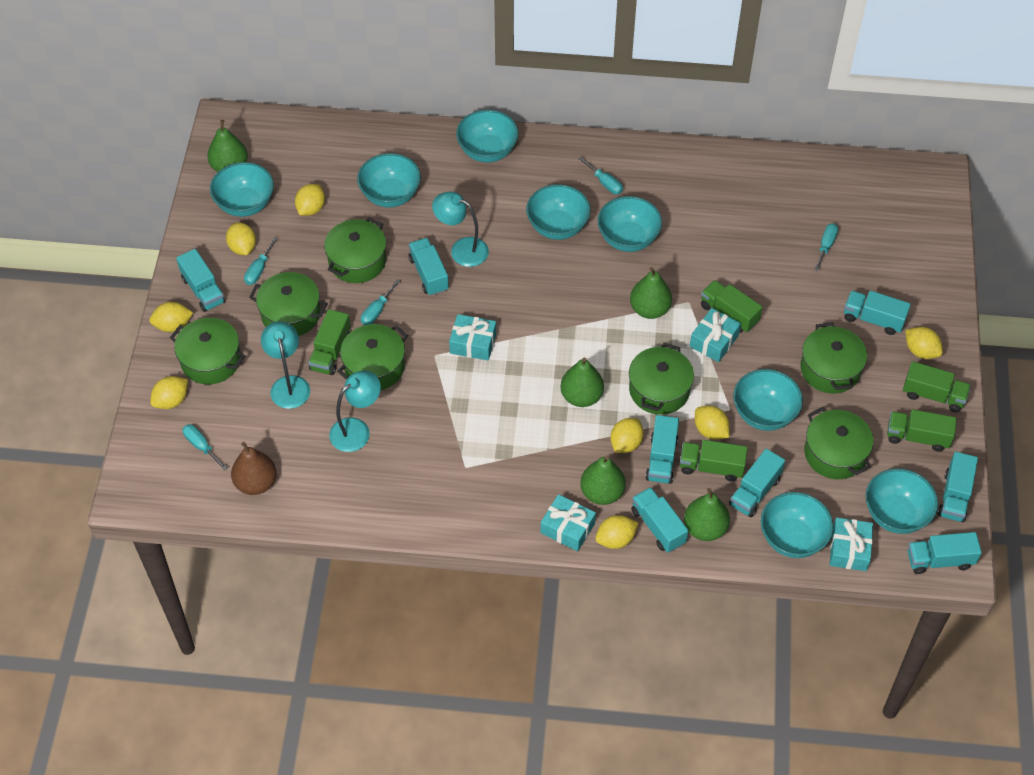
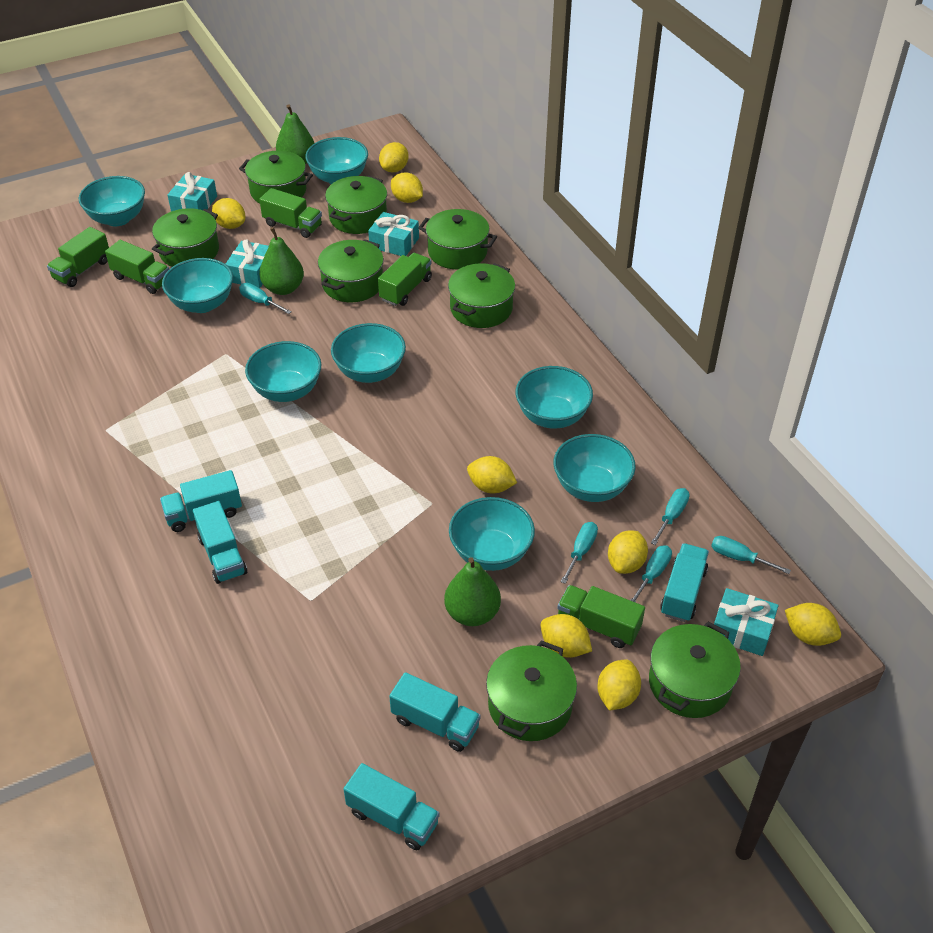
brown pear: [231,442,277,495] = 1 -> none = 0
green pear: [207,120,248,172] [560,358,604,407] [580,456,626,505] [630,267,672,319] [684,488,730,541] = 5 -> [259,227,304,295] [276,104,314,164] [444,557,501,626] = 3
green pot: [170,318,245,384] [249,272,328,336] [324,218,386,283] [337,324,408,390] [629,343,694,415] [800,322,867,394] [804,407,873,479] = 7 -> [152,208,219,267] [239,151,313,203] [318,239,384,302] [325,176,387,234] [418,209,497,270] [448,263,515,328] [486,640,577,741] [649,622,741,718] = 8
turquoise lamp: [261,321,310,409] [329,371,381,452] [432,192,489,267] = 3 -> none = 0
turquoise truck: [176,249,226,312] [408,238,449,296] [631,487,689,553] [645,415,679,484] [729,449,785,517] [844,291,911,335] [908,532,982,574] [937,452,978,522] = 8 -> [160,470,242,532] [193,501,247,584] [344,763,440,851] [389,672,481,752] [660,543,709,622] = 5

